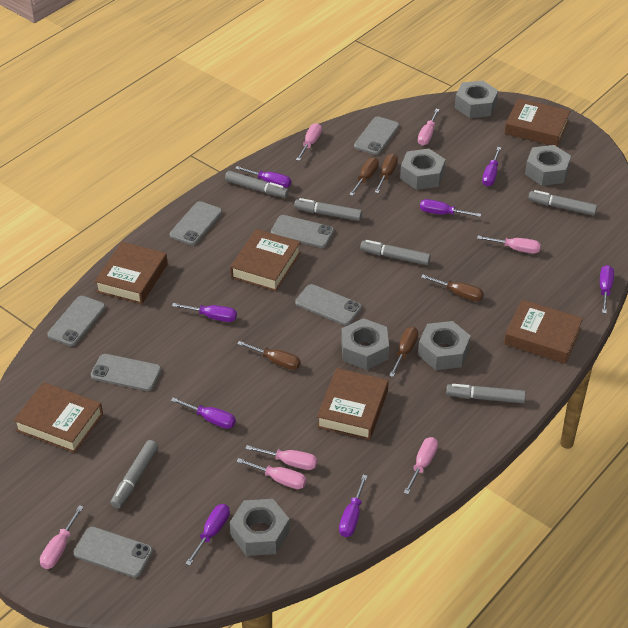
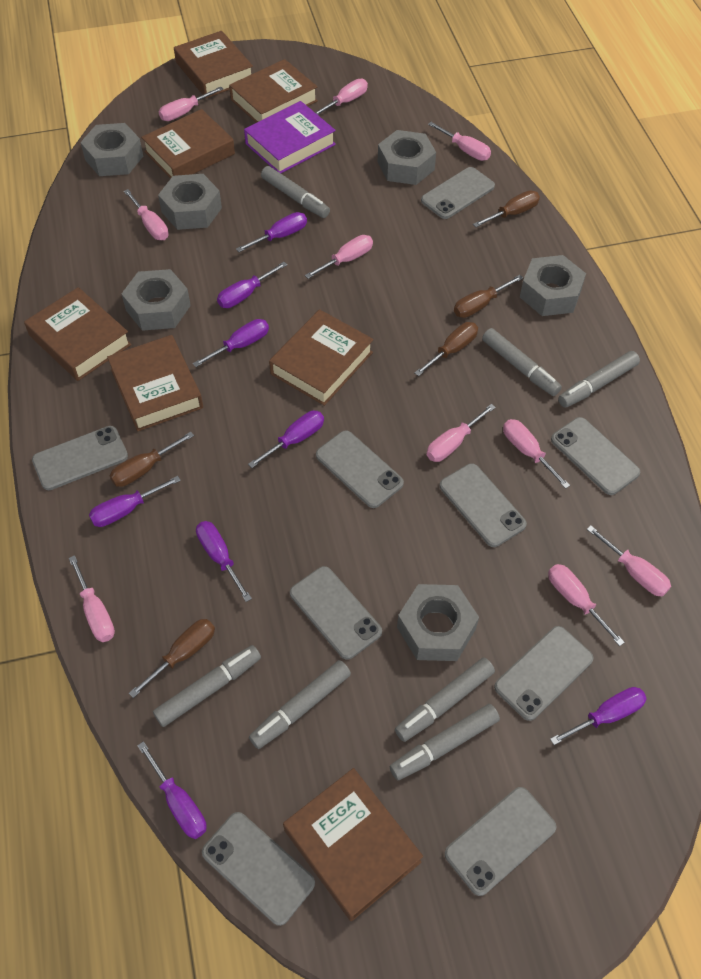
brown book: [13,382,103,453] [95,242,168,304] [230,229,301,291] [317,368,389,440] [504,98,570,147] [504,300,583,364] = 6 -> [24,287,132,381] [107,335,203,431] [141,109,235,179] [174,31,253,98] [229,59,318,123] [269,309,374,406] [283,768,423,921] = 7
grey marker: [111,440,158,508] [225,171,289,198] [294,198,362,221] [360,240,431,265] [446,384,526,403] [528,190,597,216] = 6 -> [153,645,261,727] [249,660,351,749] [261,166,330,218] [389,704,500,780] [395,657,495,742] [482,328,562,396] [558,351,640,408] = 7
grey phone: [47,296,105,346] [73,527,153,578] [91,354,161,391] [170,201,222,245] [271,215,334,248] [295,284,362,326] [354,116,400,155] = 7 -> [32,426,128,490] [202,812,315,926] [290,566,382,660] [316,430,404,508] [421,167,495,219] [440,464,527,547] [445,787,556,896] [494,626,594,721] [551,417,640,495] = 9
pink screwdriver: [40,505,83,569] [236,458,306,489] [245,445,317,470] [296,123,322,161] [404,437,438,494] [418,109,440,146] [477,236,541,254] = 7 -> [69,555,115,642] [124,189,169,240] [159,87,223,121] [305,235,373,279] [315,79,368,115] [427,404,496,462] [428,122,491,161] [503,419,570,489] [548,564,625,646] [587,525,671,596] = 10
purple book: none = 0 -> [244,101,336,173] = 1

